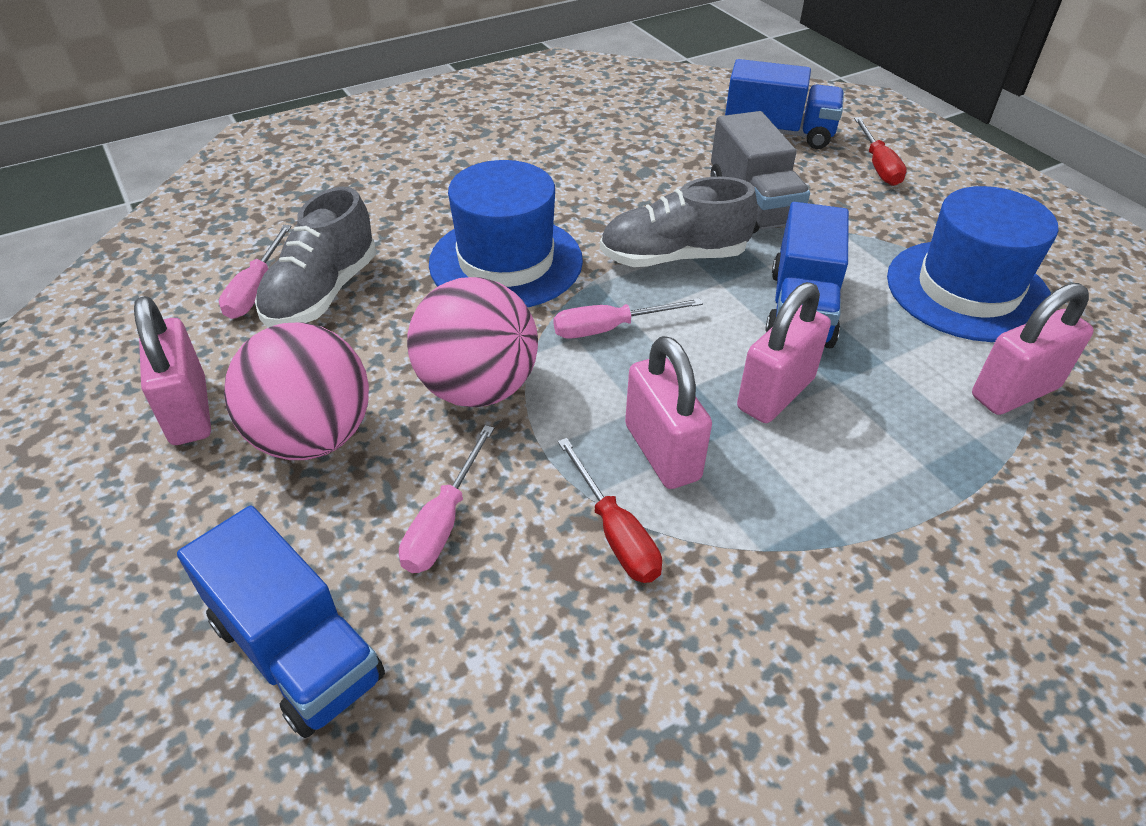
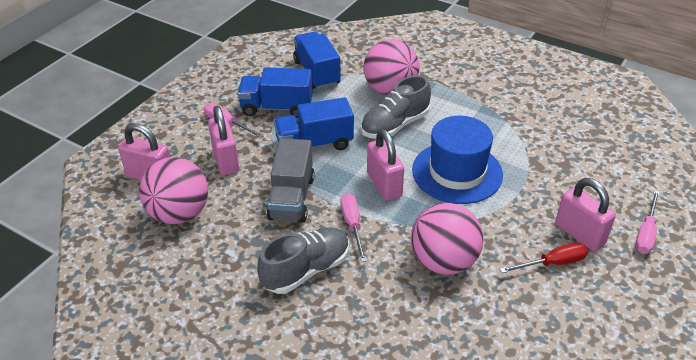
blue hat: [429,160,583,307] [887,186,1058,342] = 2 -> [412,116,503,204] = 1
pink ball: [224,322,369,460] [407,277,538,407] = 2 -> [139,157,208,224] [363,39,419,95] [411,203,483,275] = 3
red screwdriver: [558,438,662,583] [854,117,907,186] = 2 -> [500,243,588,273] = 1

